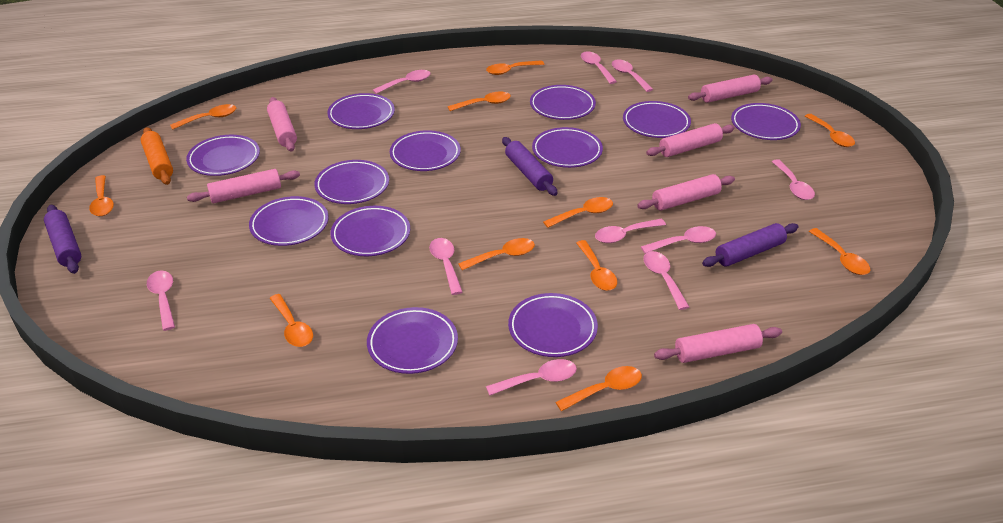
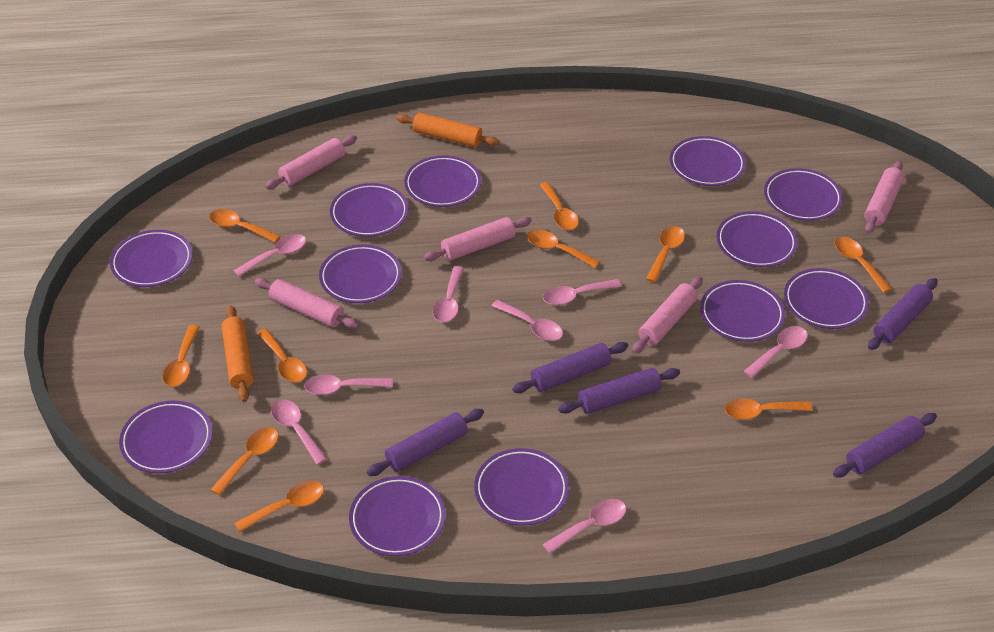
orange rolling pin: [141,127,173,185] = 1 -> [222,305,254,402] [396,113,500,147] = 2
orange spoon: [89,175,114,216] [170,104,236,130] [270,294,313,347] [448,91,511,111] [458,238,535,270] [486,60,545,75] [543,197,613,228] [555,366,642,411] [576,240,617,291] [805,114,855,147] [809,228,870,275] = 11 -> [163,325,199,387] [209,209,280,243] [210,427,279,495] [235,481,324,532] [257,329,307,382] [527,230,600,268] [540,182,579,230] [646,226,685,283] [725,398,813,420] [835,237,892,293] = 10
pink rolling pin: [187,169,300,203] [267,97,297,152] [637,174,735,211] [646,123,735,157] [654,324,782,363] [688,75,773,103] = 6 -> [255,278,359,329] [265,135,357,189] [424,217,532,261] [632,277,703,354] [864,161,904,233] = 5
pink spoon: [147,270,175,331] [373,70,430,94] [429,238,462,295] [486,359,577,396] [581,51,617,84] [595,219,666,243] [612,60,653,92] [641,226,716,253] [643,251,689,310] [772,159,815,200] = 10 -> [233,234,306,277] [271,400,327,465] [305,374,393,395] [433,266,464,322] [492,300,563,341] [542,499,626,554] [543,279,621,305] [743,326,808,378] = 8
purple rolling pin: [44,205,81,274] [502,137,558,196] [702,223,798,267] = 3 -> [367,409,484,476] [512,342,628,393] [558,368,680,414] [833,413,937,478] [868,278,938,350] = 5

